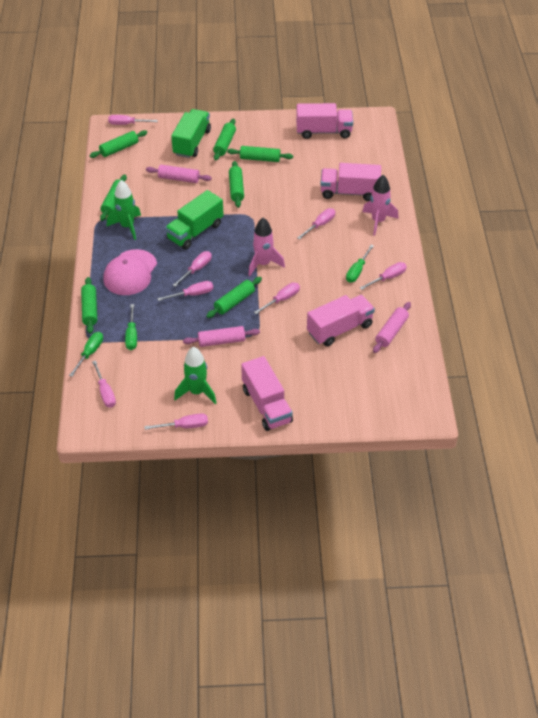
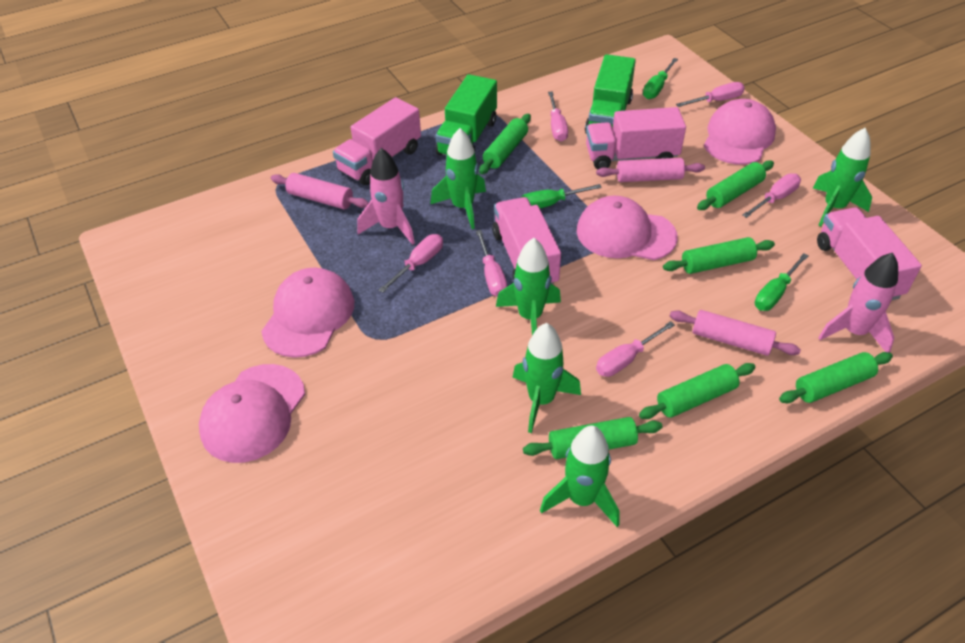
green rocket: [107,180,141,240] [174,347,217,404] = 2 -> [430,128,486,229] [496,238,561,335] [513,323,581,433] [540,426,620,527] [813,128,872,226] = 5
green rolling pin: [81,277,97,334] [90,130,147,158] [100,174,127,221] [206,277,262,318] [213,119,236,161] [227,146,293,162] [229,161,244,208] = 7 -> [479,114,531,174] [523,417,662,459] [639,363,755,419] [663,237,775,274] [697,160,774,210] [779,352,893,403] = 6
pink cap: [103,249,157,295] = 1 -> [199,364,305,463] [261,267,354,358] [577,196,678,260] [704,99,776,165] = 4
pink screwdriver: [92,360,116,407] [108,115,158,125] [144,413,208,430] [157,281,213,301] [173,251,212,287] [254,283,300,314] [297,208,335,239] [360,262,407,290] = 8 -> [379,234,443,293] [476,230,507,297] [548,92,568,141] [596,321,675,377] [676,82,745,107] [743,173,801,218] = 6

